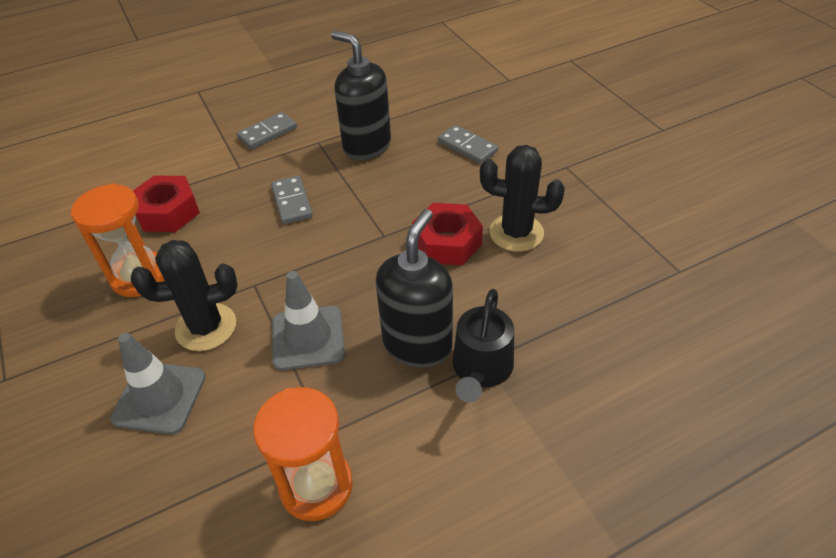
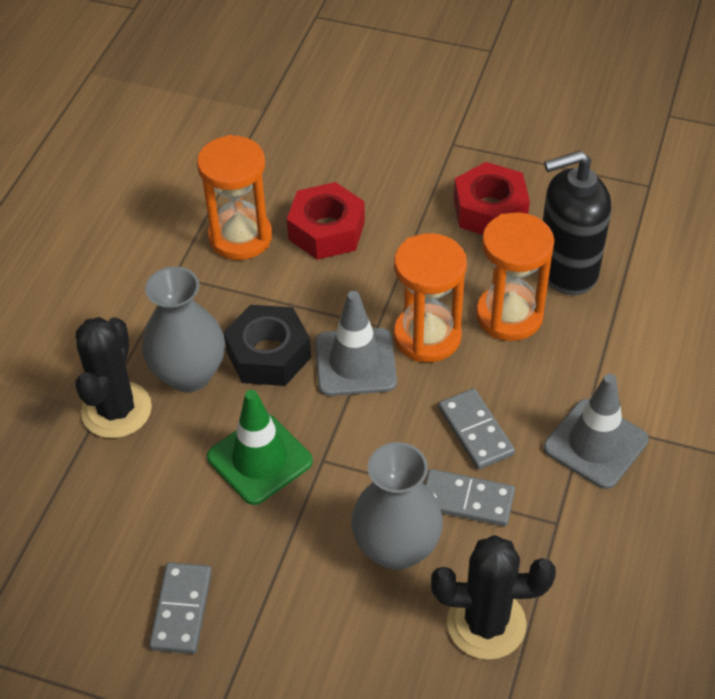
black nut: none = 0 -> [224,305,311,386] = 1
black soap dispenser: [331,31,391,160] [376,209,453,368] = 2 -> [539,151,611,295] = 1
black watering can: [453,289,514,403] = 1 -> none = 0
green traffic cone: none = 0 -> [207,390,313,505] = 1
grey vase: none = 0 -> [142,266,225,392] [351,442,443,570] = 2
orange hourglass: [71,183,164,297] [253,387,353,521] = 2 -> [197,135,272,260] [394,233,467,362] [476,212,554,341] = 3

